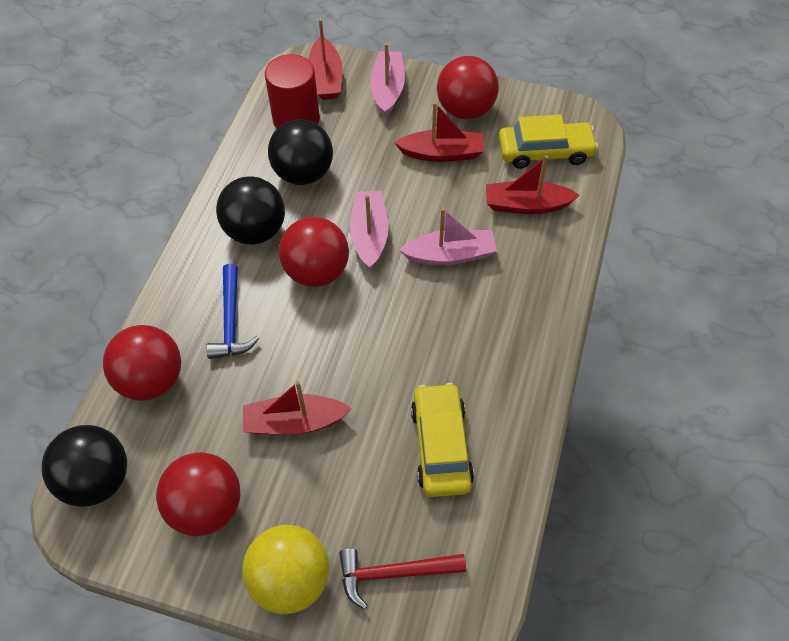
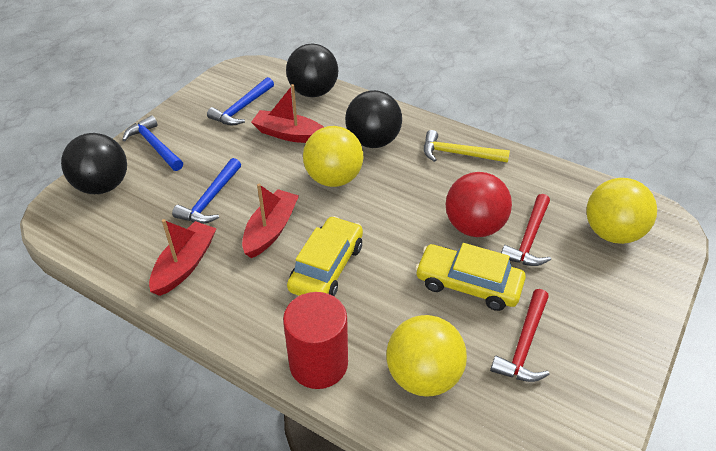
blue hammer: [206,264,259,359] = 1 -> [122,115,183,171] [172,158,241,224] [207,77,274,125] = 3
pink boat: [350,191,389,269] [370,43,405,117] [399,208,497,265] = 3 -> none = 0
red ball: [103,325,181,401] [156,452,240,536] [279,217,349,287] [437,56,499,120] = 4 -> [446,172,512,237] = 1
red boat: [243,381,352,435] [308,19,342,100] [394,102,484,162] [486,155,580,214] = 4 -> [149,219,217,296] [242,184,299,258] [251,84,324,143] = 3
red hammer: [339,549,466,610] = 1 -> [490,289,549,382] [501,194,551,266] = 2
yellow ball: [242,525,329,614] = 1 -> [303,126,363,187] [386,315,467,396] [586,178,657,244] = 3
yellow hammer: none = 0 -> [424,130,510,163] = 1

